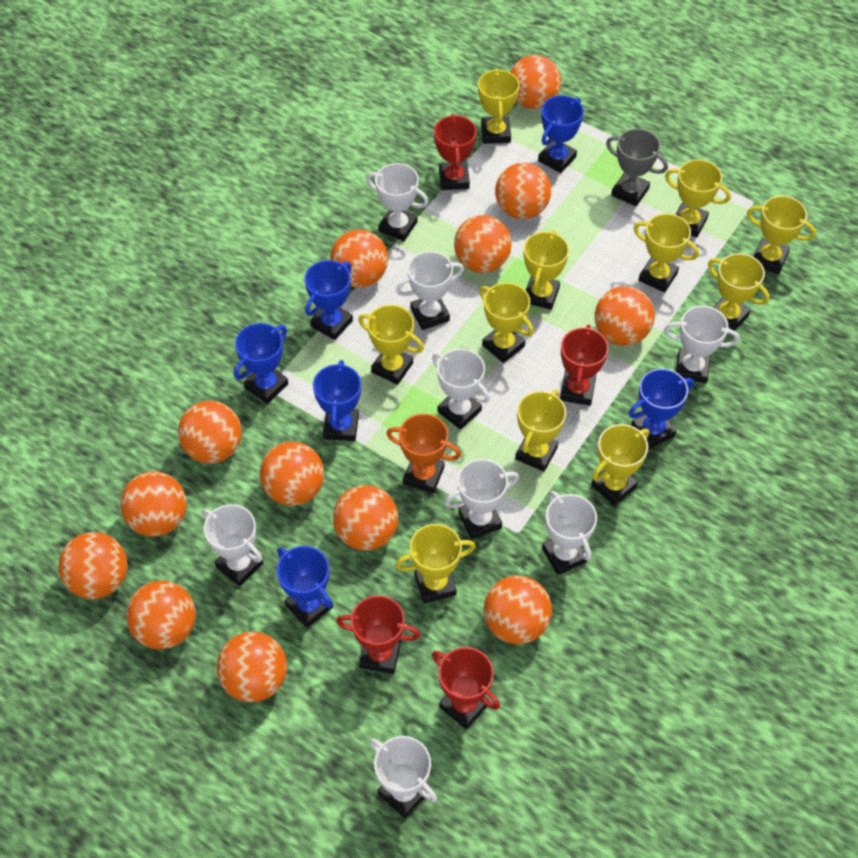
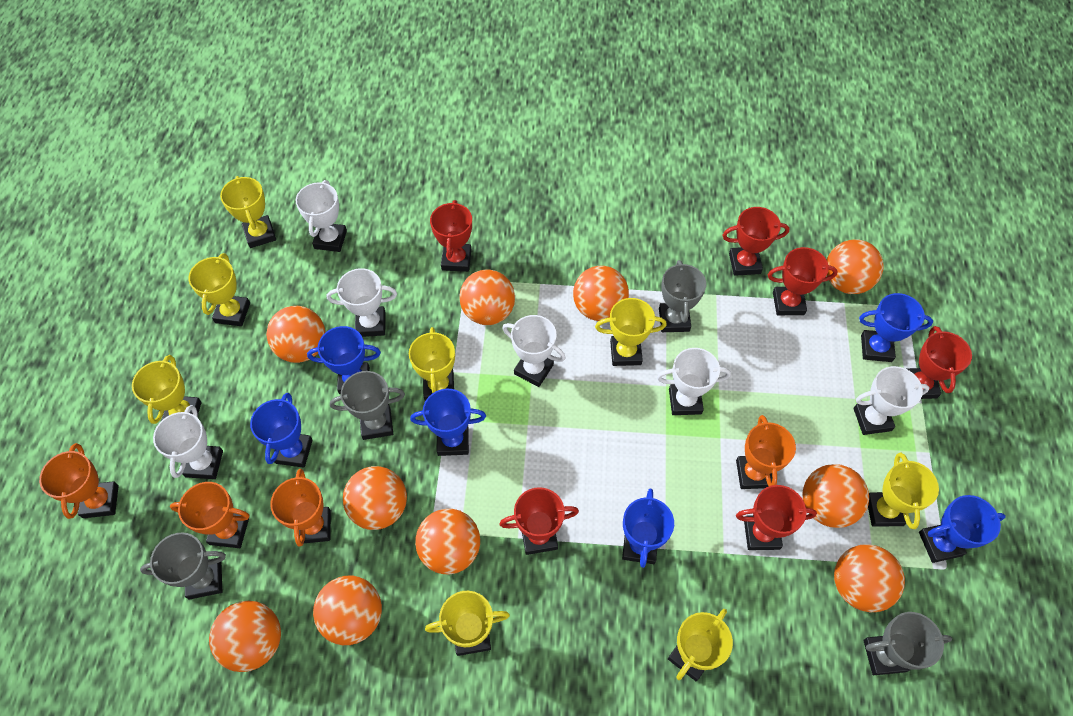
grey trophy: [606,129,668,206] = 1 -> [140,532,226,600] [330,371,405,440] [659,260,706,332] [863,612,952,675] = 4
orange ball: [59,532,127,599] [120,471,187,537] [126,581,196,649] [178,401,242,464] [217,631,287,702] [260,442,324,506] [330,229,388,288] [333,485,398,551] [454,215,512,273] [484,576,552,644] [495,163,551,219] [511,55,561,109] [595,286,655,346] = 13 -> [209,601,281,672] [266,306,325,363] [313,576,382,645] [343,466,407,530] [415,509,480,574] [459,270,515,325] [573,266,629,321] [803,464,869,528] [827,239,884,294] [834,544,905,612] = 10
orange trophy: [386,414,461,493] = 1 -> [39,443,119,519] [170,482,250,548] [270,469,331,547] [736,415,796,489] = 4
red trophy: [336,595,421,674] [432,647,500,729] [434,114,477,190] [560,324,609,406] = 4 -> [430,200,472,272] [500,487,579,555] [722,207,790,276] [736,485,817,550] [768,247,838,315] [907,326,972,399] = 6
white trophy: [202,504,263,586] [366,163,429,241] [369,736,437,818] [396,251,464,330] [432,349,490,430] [445,459,519,539] [542,491,597,575] [664,306,740,383] = 8 -> [153,405,223,479] [296,180,347,252] [327,268,397,337] [502,315,566,387] [657,348,731,415] [853,366,930,435] = 6
yellow trophy: [359,305,424,385] [395,524,476,603] [478,68,519,144] [480,283,533,363] [515,390,566,472] [524,230,569,310] [591,424,649,506] [634,213,699,292] [665,159,731,238] [708,253,770,331] [747,196,816,274] = 11 -> [132,355,202,424] [188,253,250,326] [220,176,276,248] [409,327,455,401] [425,591,510,656] [595,298,667,366] [668,609,733,681] [868,453,939,529] = 8

